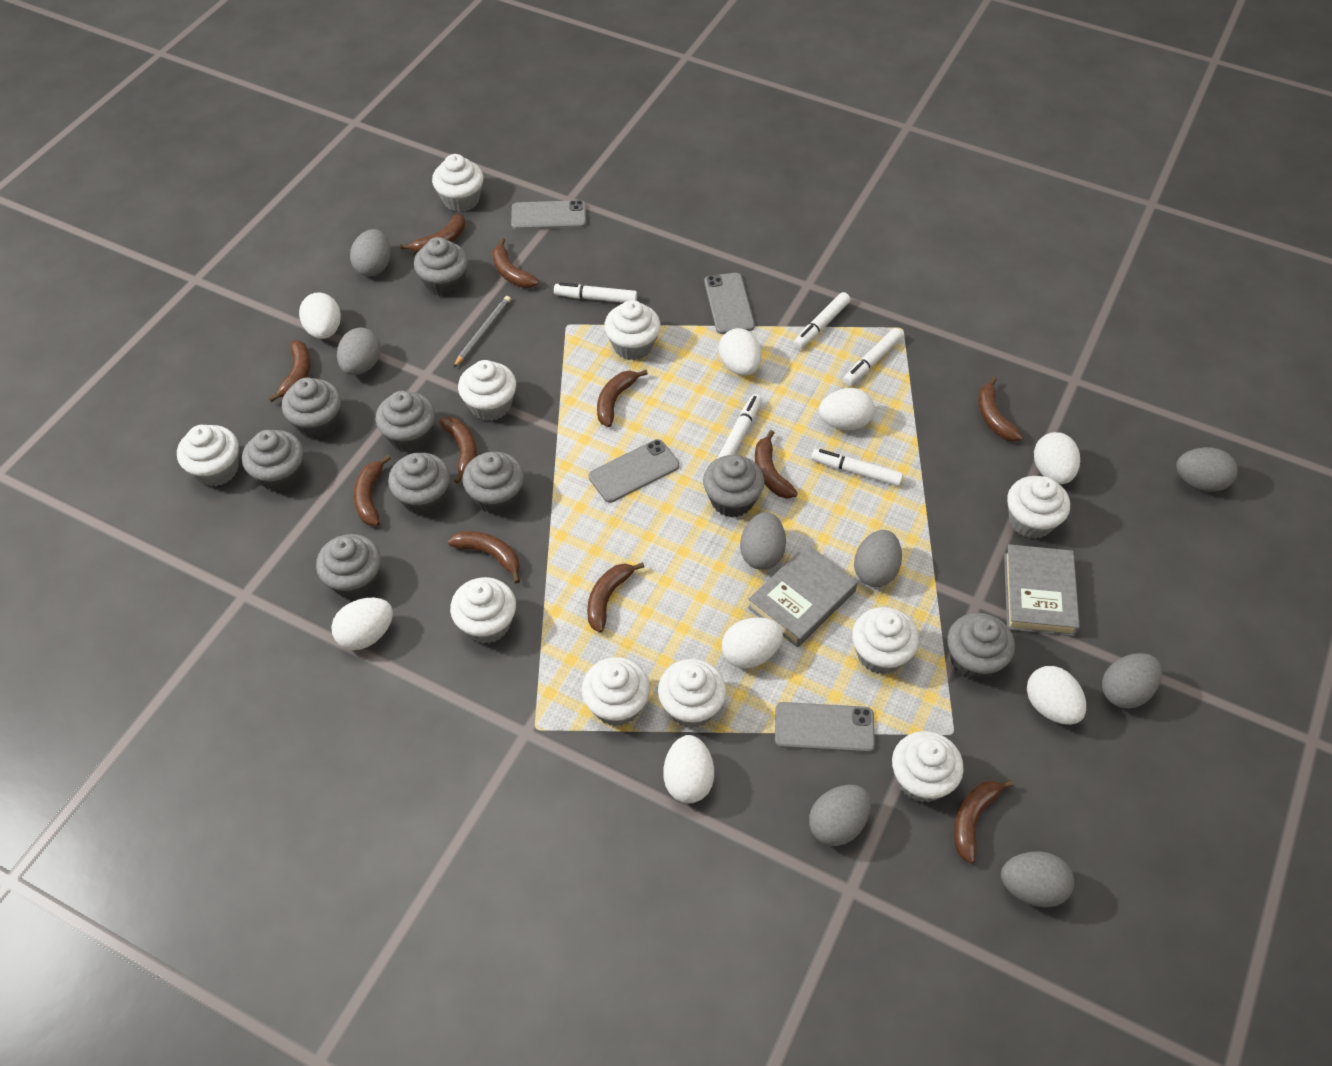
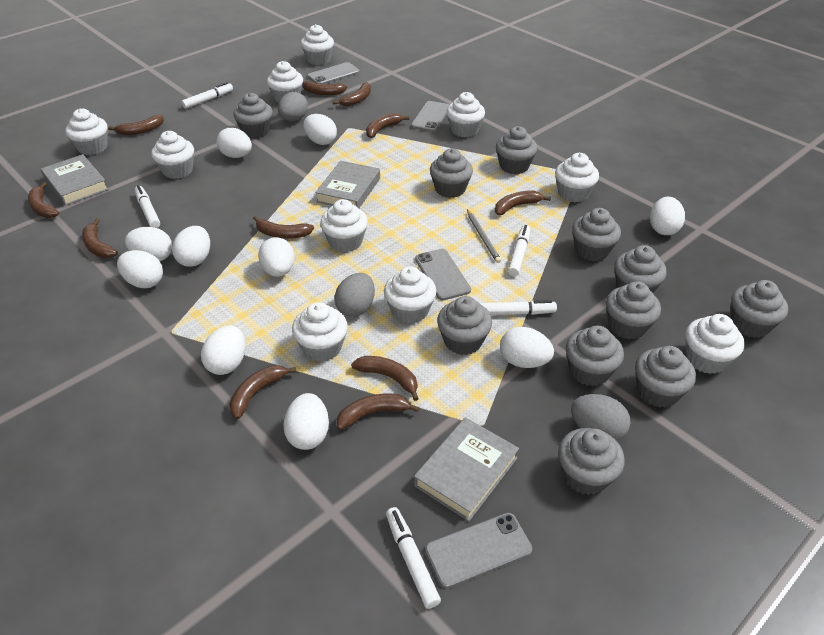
grey book: [748,544,858,647] [1004,544,1080,636] = 2 -> [41,154,109,206] [315,161,380,209] [414,417,519,521] = 3
grey cupcake: [242,430,303,492] [282,377,341,439] [316,534,381,599] [376,391,435,452] [388,453,450,515] [414,237,468,297] [462,452,524,514] [703,455,765,517] [947,613,1015,680] = 9 -> [234,93,273,138] [430,148,473,198] [437,296,492,355] [496,126,537,174] [558,428,625,495] [566,326,624,386] [572,208,621,261] [606,281,661,339] [614,245,667,293] [635,346,696,407] [731,280,788,338] = 11
grey egg: [337,327,381,375] [350,229,391,276] [740,512,786,570] [809,785,871,846] [854,530,902,587] [1001,851,1074,907] [1102,653,1162,709] [1176,447,1238,492] = 8 -> [278,92,308,121] [335,273,375,317] [571,394,630,441] = 3
white egg: [299,292,341,339] [331,598,393,650] [664,735,714,803] [719,328,761,376] [722,617,783,669] [819,388,875,431] [1027,666,1086,725] [1034,432,1080,484] = 8 -> [117,250,163,288] [125,227,172,261] [172,226,210,267] [201,325,245,375] [216,128,252,158] [258,237,295,277] [283,393,329,450] [303,114,337,145] [500,327,554,368] [650,197,685,235] = 10

